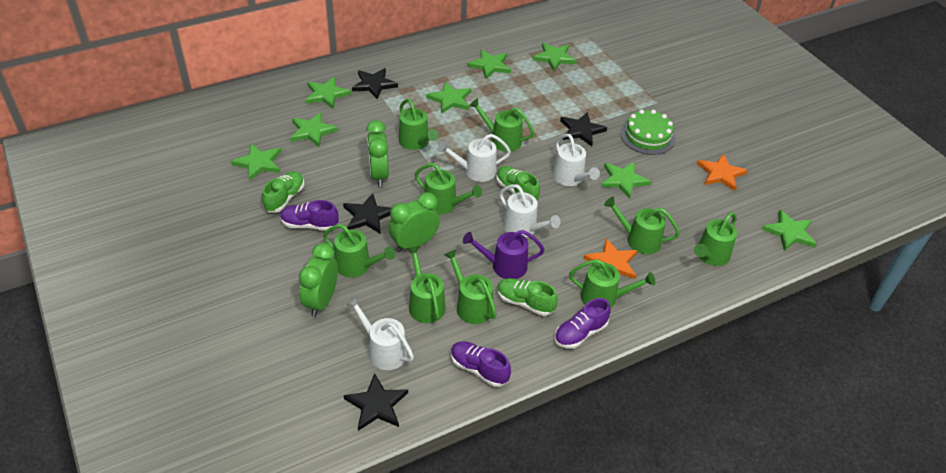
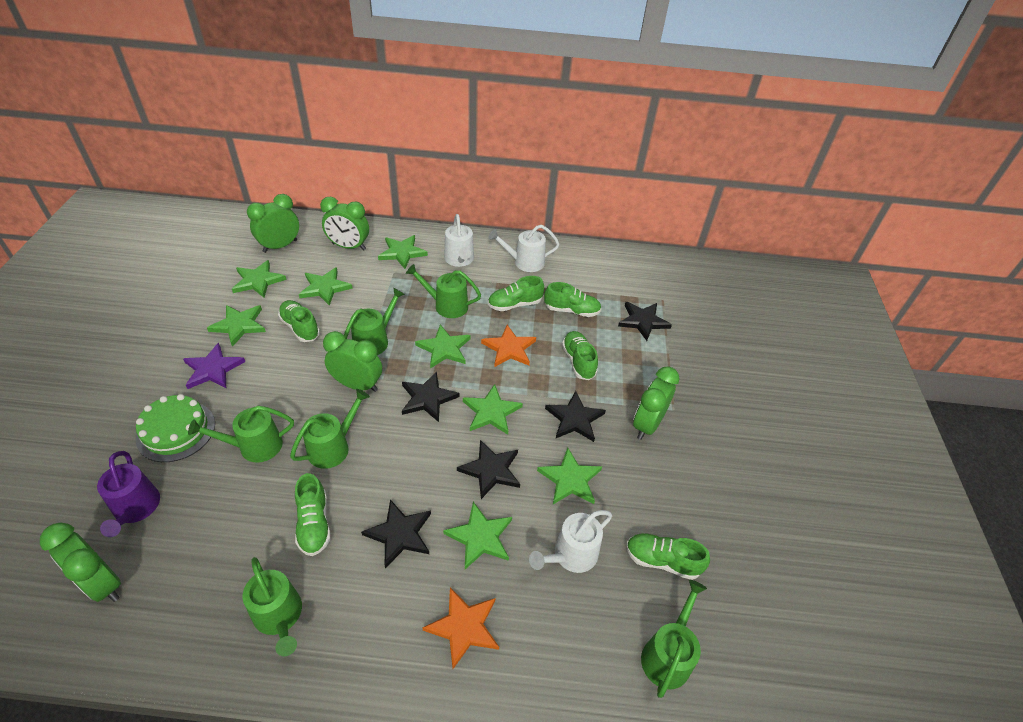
black star: [343,193,391,234] [344,373,408,431] [352,68,398,99] [560,112,607,146] = 4 -> [361,499,431,569] [402,372,460,422] [457,440,520,499] [545,391,606,442] [618,302,672,341] = 5
green clock: [299,243,338,317] [366,120,389,187] [389,192,440,252] = 3 -> [40,522,121,602] [247,194,299,253] [320,197,369,250] [323,331,382,392] [633,366,679,440] = 5
green shoe: [262,171,305,212] [496,166,540,200] [497,278,558,316] = 3 -> [278,300,320,342] [295,473,331,556] [488,276,544,311] [544,282,601,317] [562,331,598,380] [626,533,710,580] = 6
green watering can: [323,224,395,277] [399,99,439,150] [407,245,445,323] [414,163,482,214] [444,249,497,324] [469,98,535,152] [569,259,655,308] [604,197,680,254] [694,212,737,266] = 9 -> [188,406,294,463] [242,557,302,656] [290,389,370,469] [344,288,405,355] [406,264,481,318] [641,580,707,698] = 6
purple shoe: [280,200,339,231] [451,341,511,387] [554,298,611,349] = 3 -> none = 0
purple star: none = 0 -> [183,343,245,389] = 1
white watering can: [346,296,414,370] [438,134,511,182] [499,184,561,237] [553,134,600,186] = 4 -> [444,214,474,267] [488,225,559,272] [529,510,612,573] = 3

